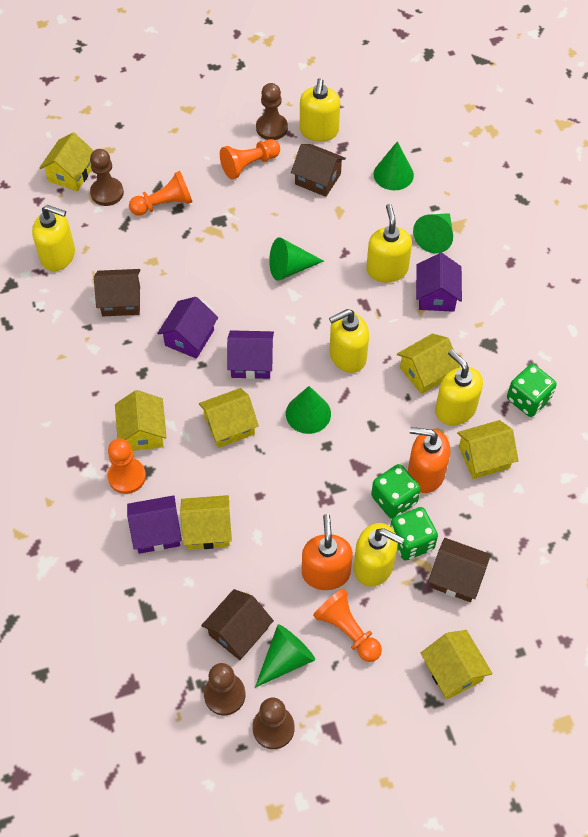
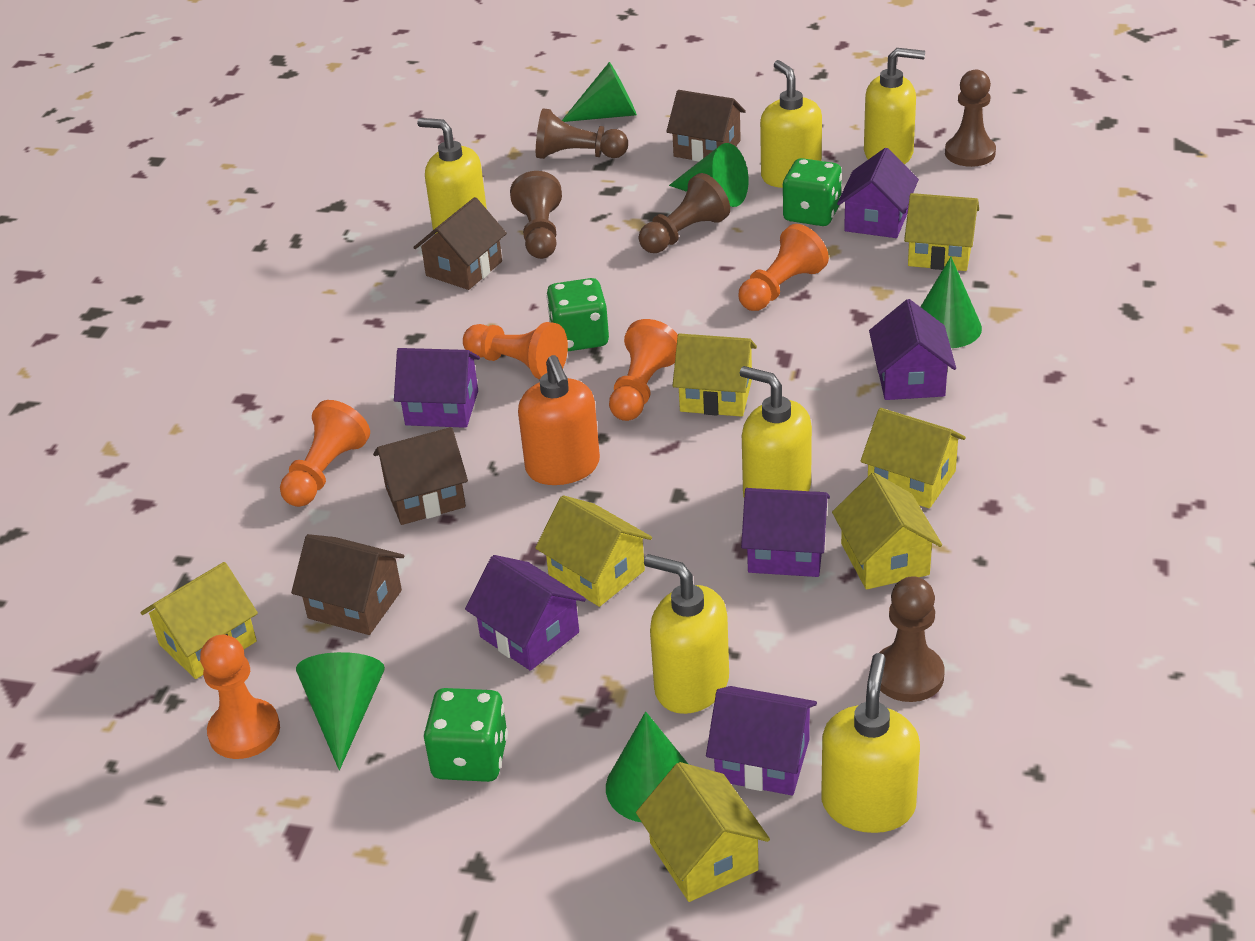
brown pawn: [90,149,124,206] [204,663,246,716] [252,698,295,749] [256,83,288,140] = 4 -> [510,171,562,259] [536,108,628,159] [639,173,730,253] [879,576,945,702] [945,70,996,167] = 5
orange pawn: [107,439,146,494] [129,171,192,216] [220,139,280,180] [313,588,382,662] = 4 -> [200,635,280,759] [280,400,370,507] [463,322,568,379] [609,319,678,421] [738,224,829,311] = 5
orange soap dispenser: [302,514,353,590] [408,427,450,493] = 2 -> [518,355,600,485] = 1
purple house: [127,495,182,554] [157,297,218,359] [227,330,274,379] [416,253,462,312] = 4 -> [394,348,480,428] [465,555,586,671] [706,686,817,795] [741,488,830,577] [837,148,919,238] [869,299,956,400] = 6

